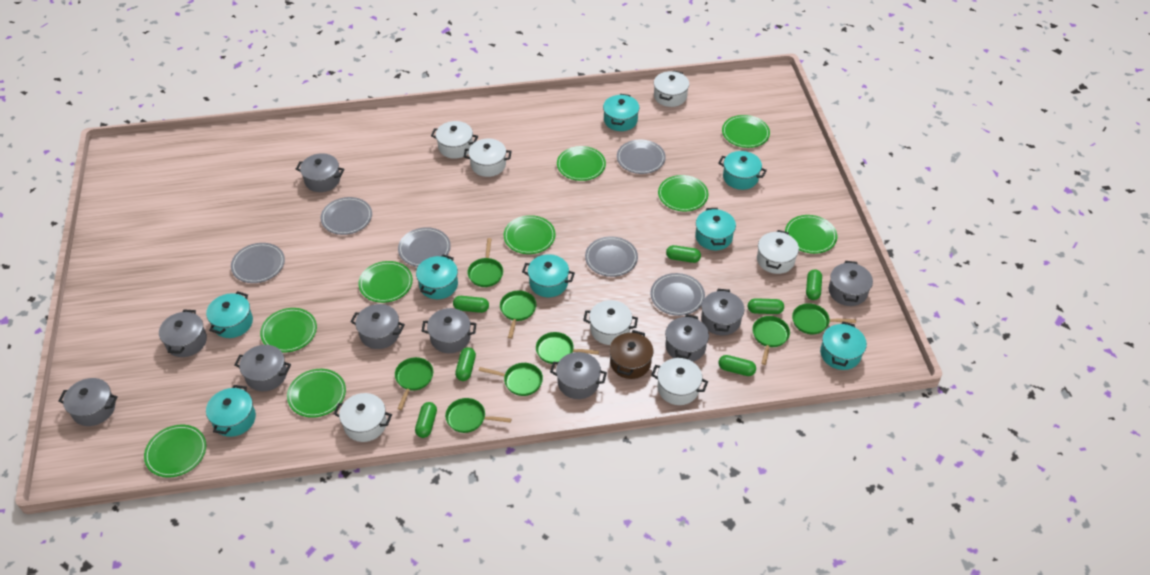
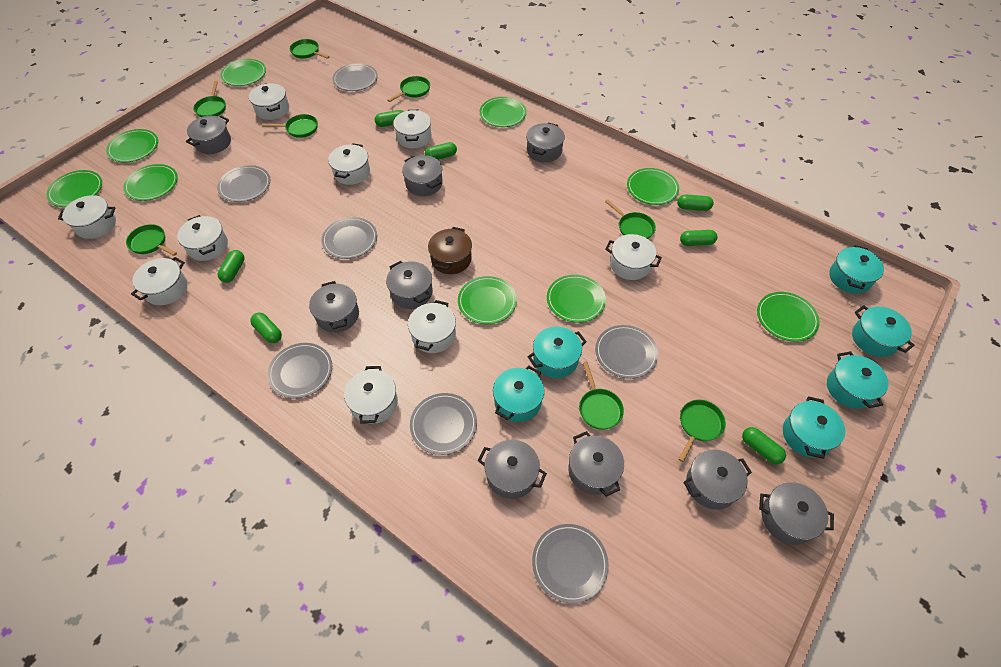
grey plate: [231,243,285,283] [321,197,372,235] [398,227,451,267] [585,237,638,277] [617,140,666,174] [650,273,705,316] = 6 -> [217,165,270,202] [267,343,332,399] [322,217,377,259] [332,63,378,91] [410,393,477,455] [532,524,609,603] [595,325,658,379] = 7
grey pot: [58,378,118,426] [159,309,207,357] [234,345,291,391] [296,153,344,192] [350,304,405,349] [422,308,477,353] [550,352,607,399] [665,314,709,362] [701,289,744,335] [829,261,873,306] = 10 -> [186,116,231,154] [309,281,359,333] [386,261,433,309] [402,155,443,196] [478,440,547,499] [526,123,565,162] [568,431,624,497] [683,449,752,510] [759,482,834,545] = 9
turquoise pot: [206,291,253,338] [206,385,256,437] [416,254,458,299] [522,254,575,297] [603,94,640,131] [695,208,736,250] [718,151,767,190] [820,321,867,370] = 8 -> [493,366,544,422] [528,327,587,378] [783,396,845,459] [827,351,888,409] [829,245,884,294] [852,305,915,357] = 6
white pot: [334,393,392,442] [431,121,478,159] [464,139,511,177] [583,300,638,345] [651,358,708,405] [654,70,689,107] [757,230,799,274] = 7 -> [58,195,116,239] [131,257,187,305] [177,215,228,261] [249,83,289,120] [328,143,370,185] [344,366,398,424] [393,110,432,148] [408,300,456,353] [605,234,662,280] = 9

